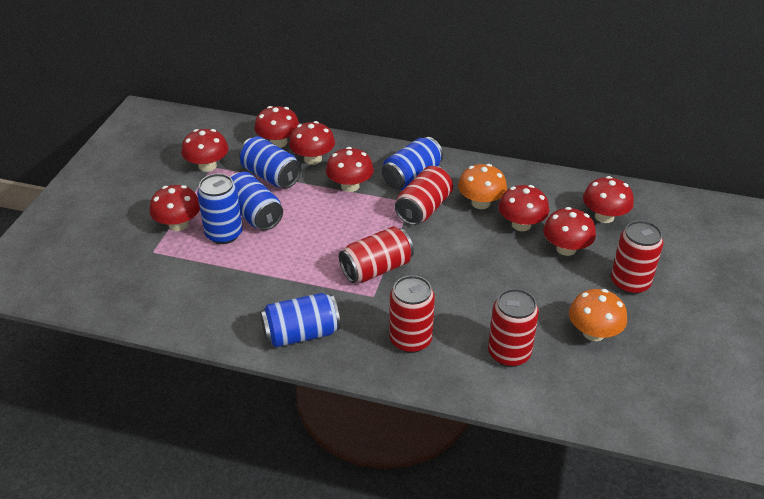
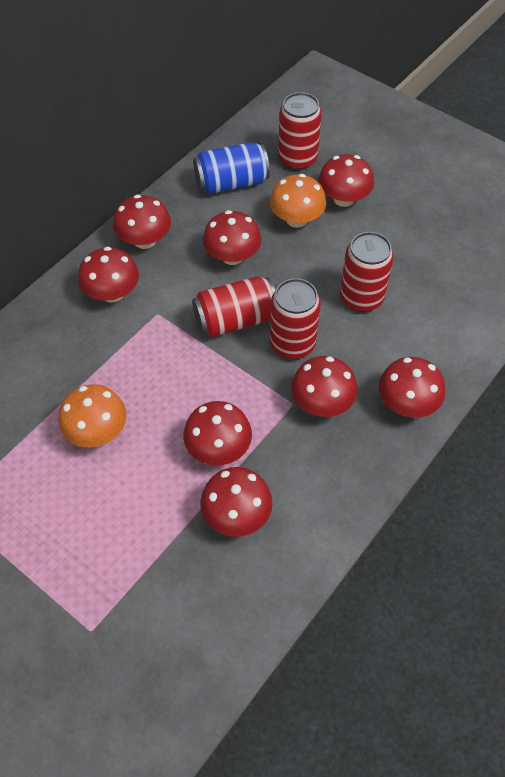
blue can: [197,174,243,244] [230,172,283,230] [239,136,301,188] [260,293,340,347] [382,137,443,190] = 5 -> [193,142,270,194] = 1
red can: [339,226,414,283] [389,275,435,353] [395,166,453,225] [488,289,539,367] [611,220,664,294] = 5 -> [192,276,275,337] [270,278,321,359] [278,92,322,170] [340,232,394,312] = 4

